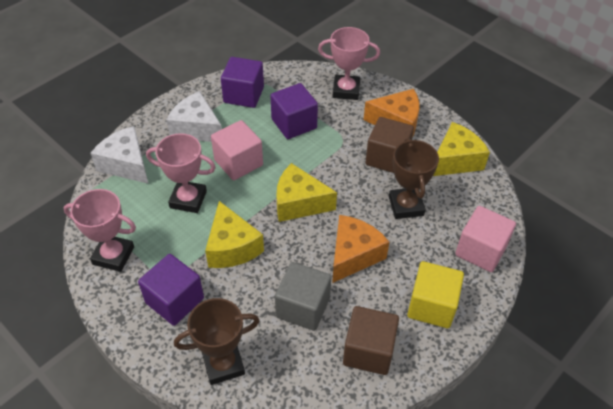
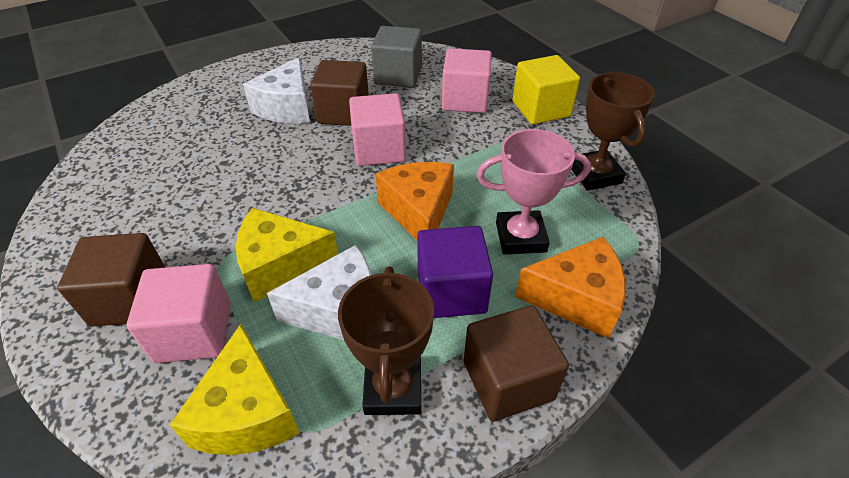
brown cube: [343,306,399,375] [366,117,414,173] = 2 -> [57,233,166,327] [310,60,369,126] [464,305,569,422] = 3
pink cube: [211,120,263,181] [455,206,516,272] = 2 -> [126,264,231,363] [349,93,406,166] [442,48,492,113] = 3
pink trophy: [63,189,136,272] [146,133,216,213] [318,27,380,100] = 3 -> [477,129,591,255] = 1
purple cube: [138,254,204,326] [221,57,264,108] [270,83,318,139] = 3 -> [417,226,493,318] = 1
yellow cheese: [205,201,264,268] [276,163,337,222] [433,122,490,176] = 3 -> [170,324,300,455] [236,208,338,303] = 2

